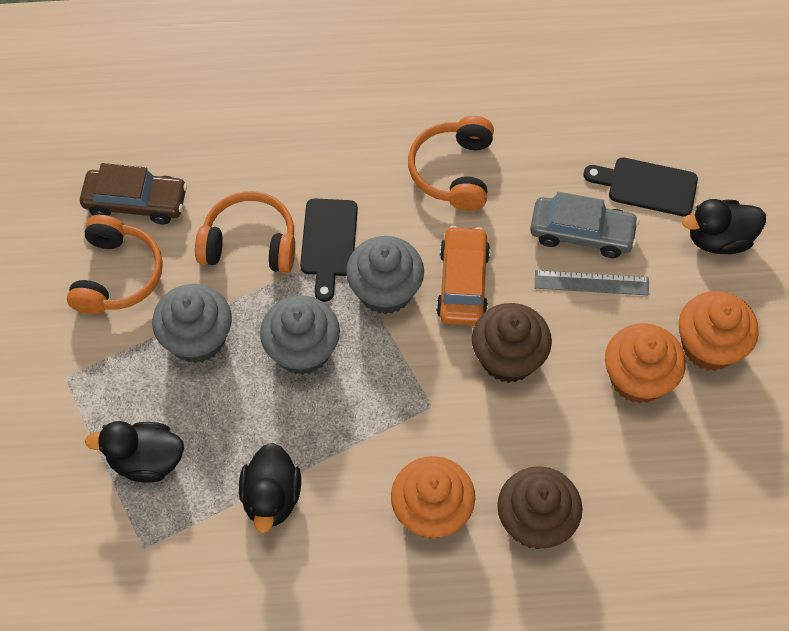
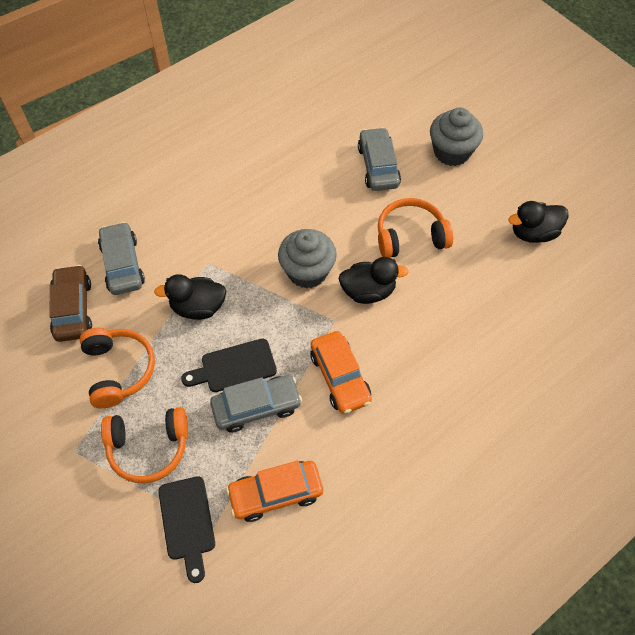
brown cupcake: [472,303,552,383] [497,466,583,549] = 2 -> none = 0
grey car: [530,192,639,258] = 1 -> [98,222,145,295] [210,375,302,433] [358,127,401,191] = 3
grey cupcake: [152,284,232,363] [260,295,340,375] [346,236,424,315] = 3 -> [278,229,337,289] [430,108,483,166] = 2
grey ruler: [535,270,649,295] = 1 -> none = 0
orange car: [436,226,490,326] = 1 -> [226,460,323,522] [310,331,372,414] = 2
orange cupcake: [391,456,475,539] [605,323,686,403] [679,291,759,371] = 3 -> none = 0

